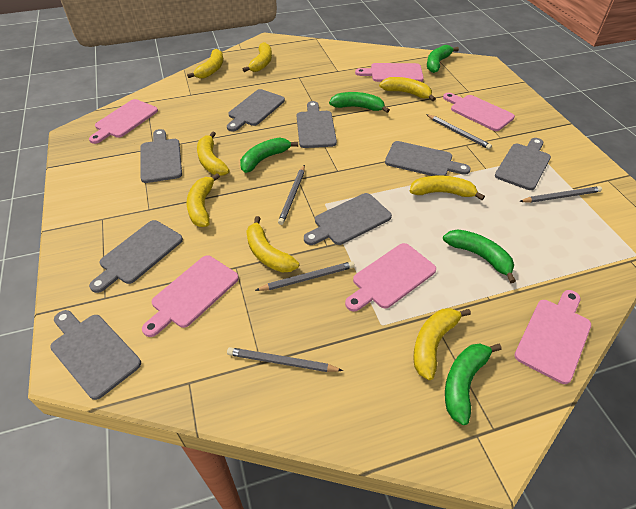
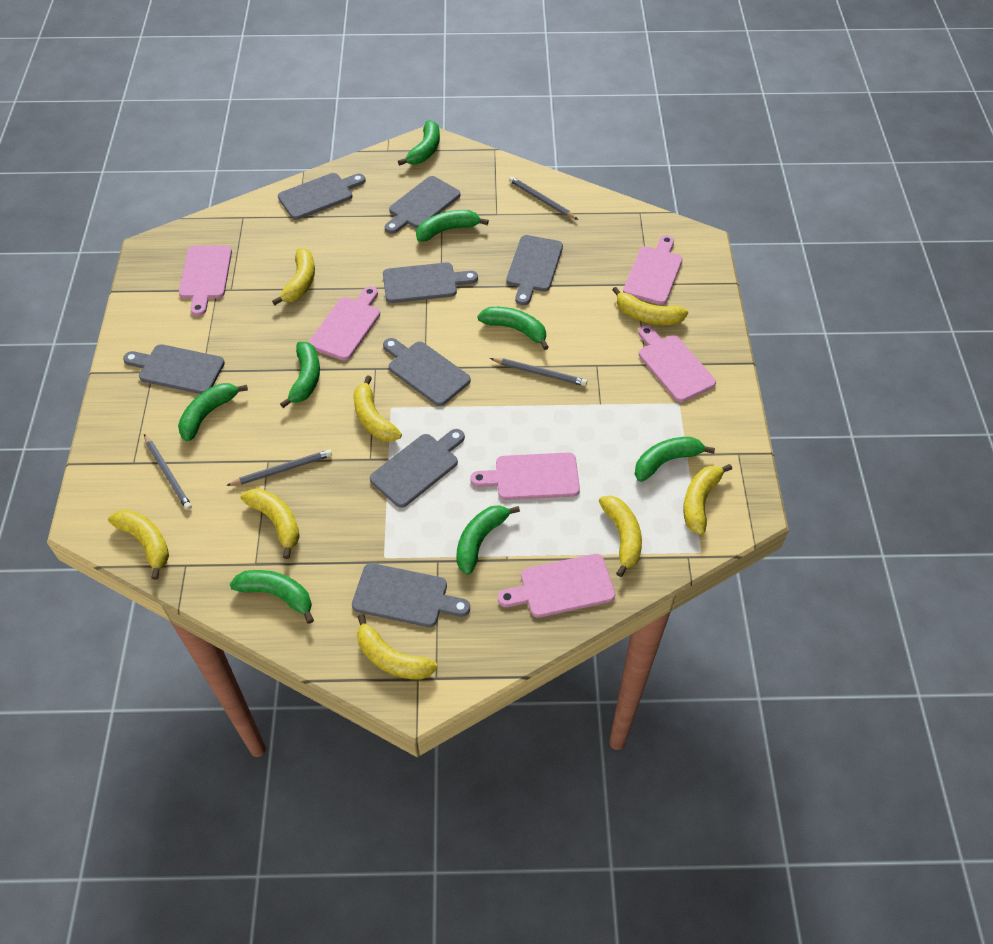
green banana: [240,137,298,173] [329,92,390,113] [427,45,459,73] [443,229,516,283] [445,344,502,425] = 5 -> [178,383,248,442] [230,570,314,624] [280,342,320,408] [398,120,440,165] [416,210,489,242] [456,505,520,575] [477,307,549,350] [635,437,715,482] = 8
grey pencil: [227,347,343,372] [255,261,355,291] [278,165,305,225] [426,114,492,149] [519,186,602,203] = 5 -> [144,434,192,510] [226,449,332,486] [490,358,587,386] [509,176,578,220] = 4

